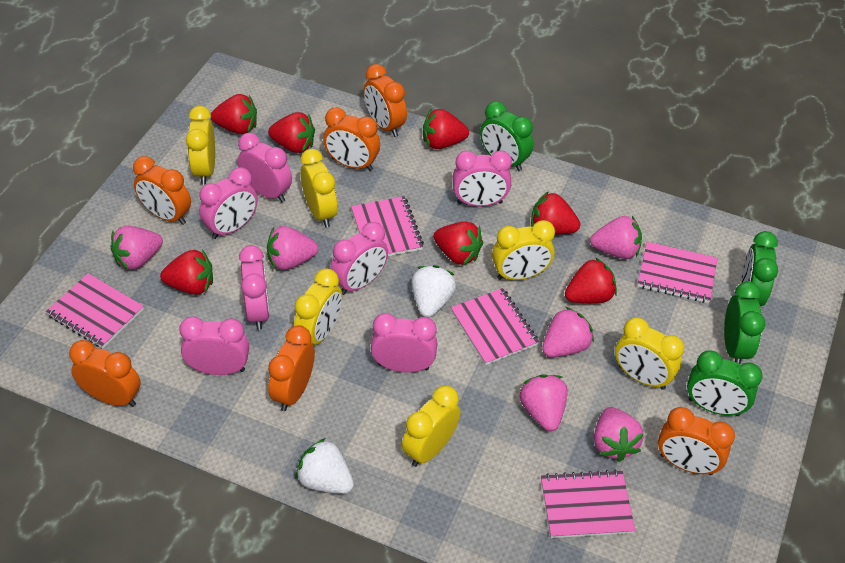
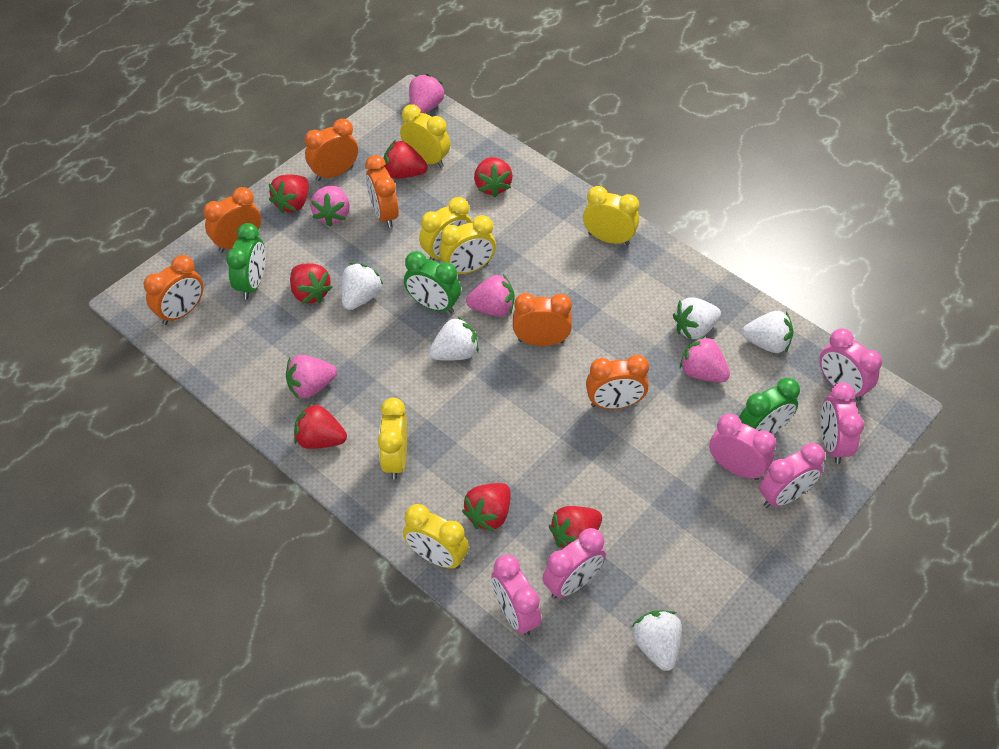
green clock: [480,101,533,171] [687,350,762,416] [724,282,765,364] [741,231,778,306] = 4 -> [226,223,265,299] [404,251,461,313] [739,378,800,434] = 3
pink clock: [179,316,249,375] [199,167,258,239] [238,133,292,202] [239,245,270,330] [330,222,388,295] [371,313,437,373] [453,151,512,207] = 7 -> [491,555,541,636] [543,528,606,599] [709,414,776,480] [759,443,825,508] [819,329,882,401] [821,382,864,464] = 6
pink notebook: [46,273,144,348] [351,196,424,256] [451,288,539,365] [541,469,636,538] [638,242,718,303] = 5 -> none = 0
pink strawberry: [111,226,163,270] [267,226,318,270] [520,375,568,431] [542,307,594,357] [590,216,642,259] [594,407,644,462] = 6 -> [286,355,337,399] [310,185,350,226] [409,74,445,113] [466,274,514,317] [680,335,730,382] = 5
white strawberry: [296,438,354,494] [411,265,456,317] = 2 -> [341,263,383,310] [429,316,479,361] [632,610,682,671] [673,298,721,340] [742,311,793,353] = 5

